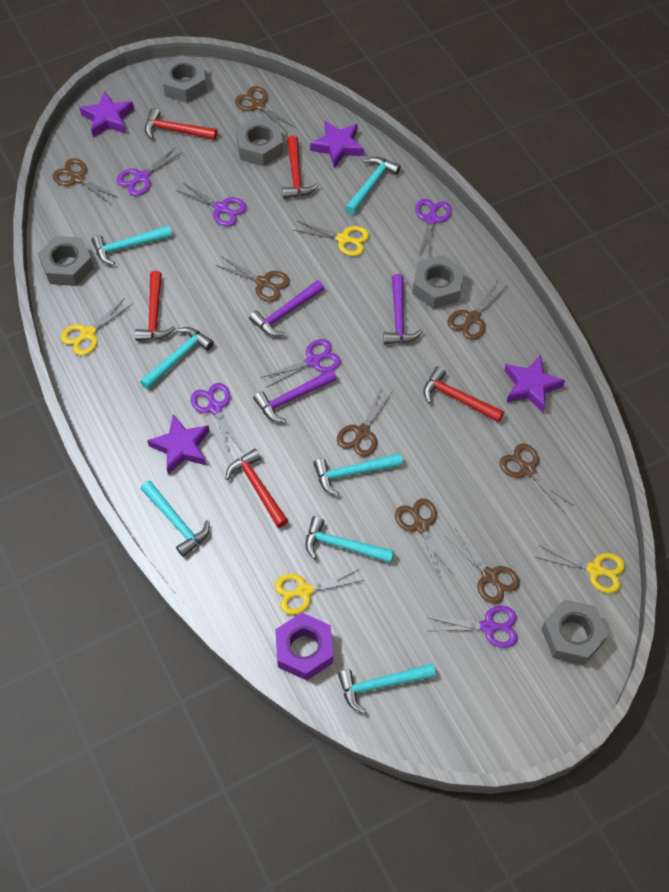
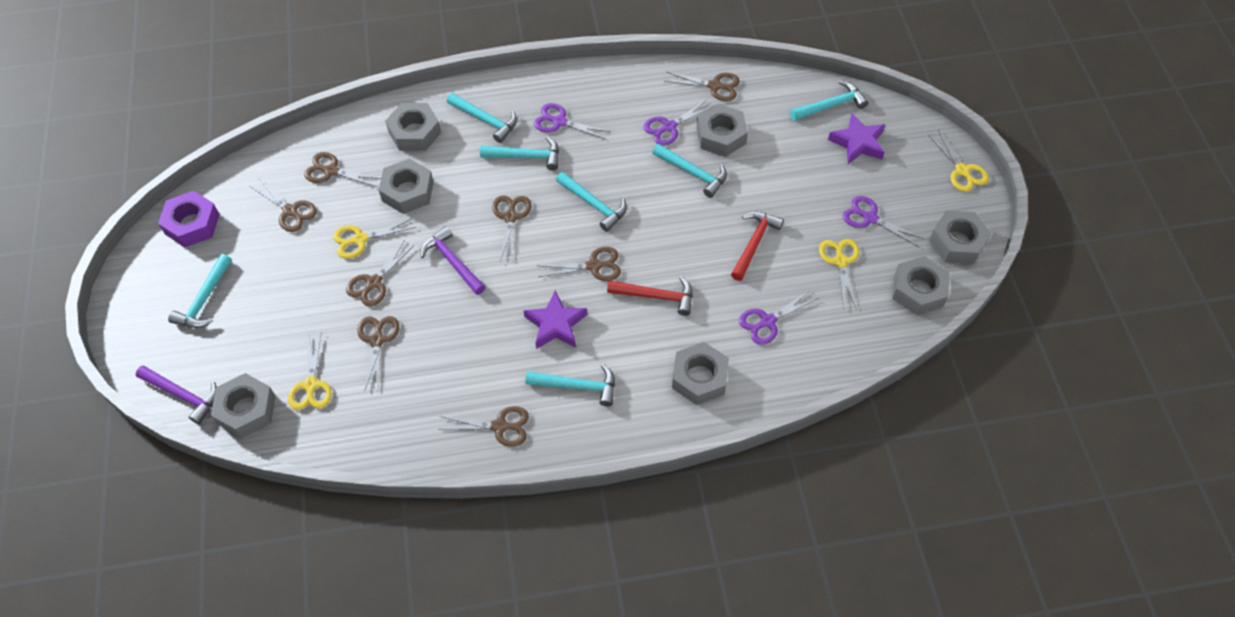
grey nut: [38,236,94,286] [161,55,207,103] [236,117,283,166] [412,255,464,309] [541,599,608,665] = 5 -> [211,373,276,438] [379,159,434,214] [385,103,441,151] [672,342,729,405] [696,104,748,157] [892,256,950,315] [929,210,992,264] = 7
purple hammer: [249,280,324,336] [253,369,337,422] [383,274,423,344] = 3 -> [136,365,217,424] [420,226,485,295] = 2
purple scissors: [117,147,183,196] [176,182,247,226] [191,383,242,452] [261,339,341,388] [415,199,452,258] [427,606,518,648] = 6 -> [534,103,611,139] [643,99,713,146] [739,289,818,345] [843,196,922,246] = 4
purple star: [80,91,134,137] [147,414,210,475] [310,121,364,168] [504,355,565,412] = 4 -> [523,290,587,349] [828,113,886,164] = 2
red hammer: [135,271,175,341] [145,108,217,140] [225,449,288,528] [282,136,318,199] [423,366,504,423] = 5 -> [607,276,693,316] [731,212,784,281] = 2

